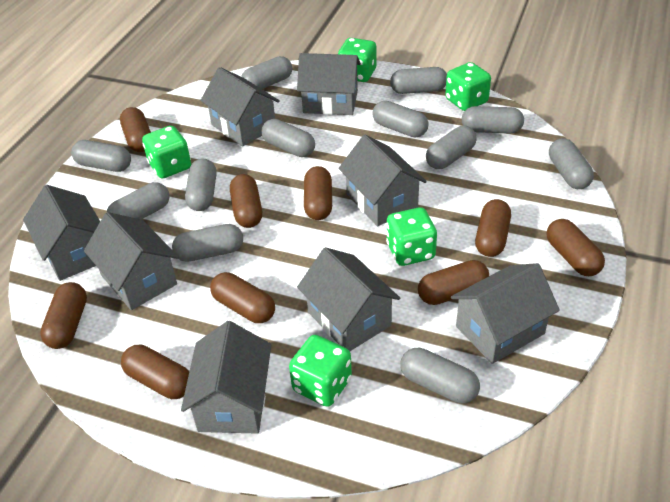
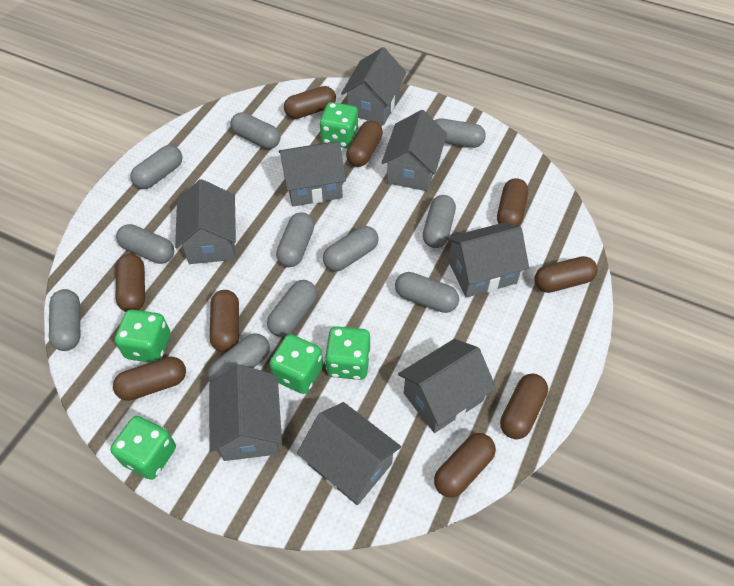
grey capsule: [71,140,131,172] [106,182,170,220] [172,224,243,262] [185,159,216,211] [241,56,292,89] [261,119,315,157] [372,101,429,137] [390,67,447,94] [400,348,480,404] [426,126,477,169] [462,106,524,133] [549,138,594,189] = 12 -> [49,289,80,351] [116,224,174,264] [130,145,182,189] [208,333,270,382] [230,112,280,149] [267,280,317,337] [276,212,314,267] [323,226,379,271] [395,272,459,313] [423,195,456,248] [435,119,486,148] = 11

